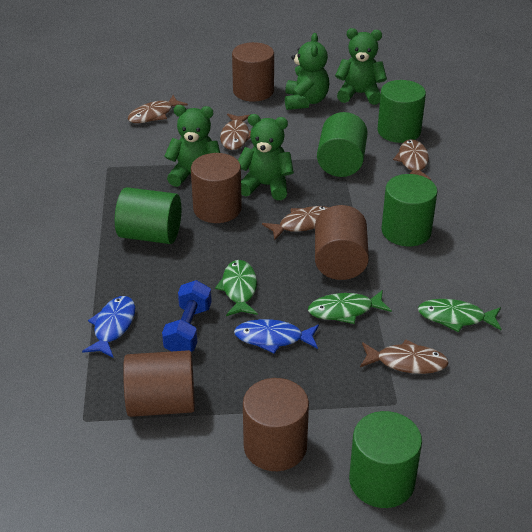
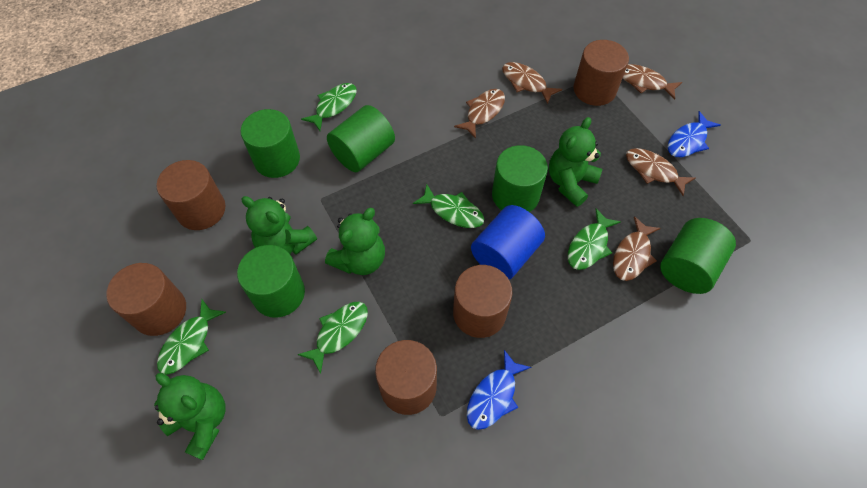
blue cylinder: none = 0 -> [471,205,545,279] = 1
blue dumbbell: [162,280,212,352] = 1 -> none = 0
green fish: [215,260,258,316] [308,290,392,324] [418,299,501,332] = 3 -> [157,299,226,375] [297,302,368,374] [301,83,357,131] [413,184,484,228] [568,209,621,270] = 5

